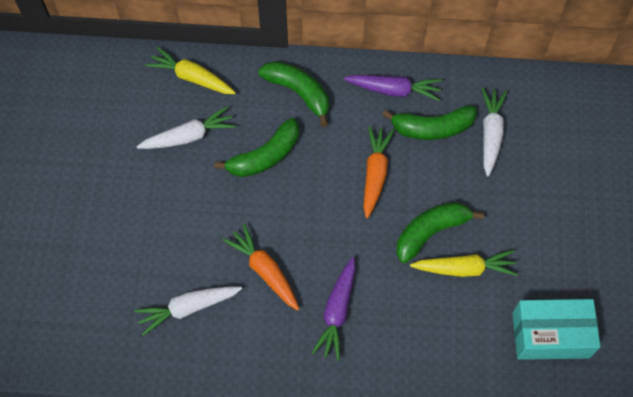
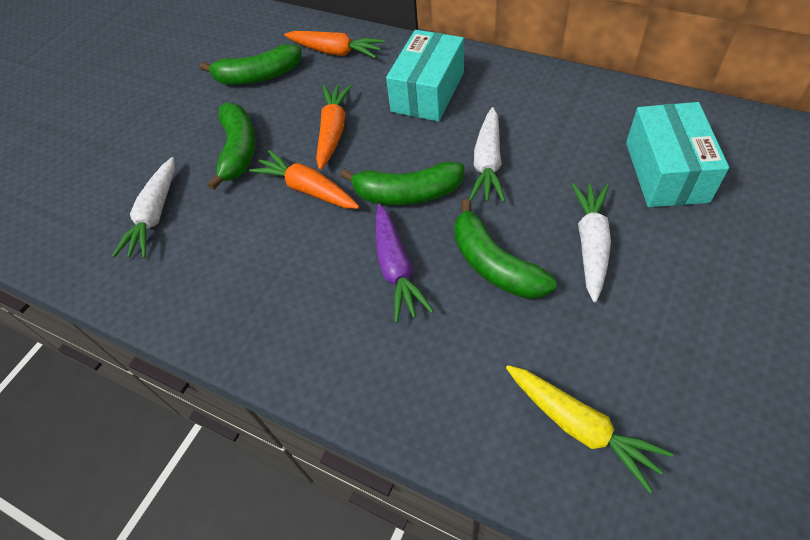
orange carrot: [223,224,299,311] [363,126,394,218] = 2 -> [249,150,359,209] [284,31,385,58] [316,84,353,170] = 3
purple carrot: [311,257,355,361] [344,75,442,101] = 2 -> [375,204,434,323] = 1
turquoise box: [512,299,601,360] = 1 -> [386,30,464,122] [626,102,729,207] = 2
yellow carrot: [145,47,236,94] [410,250,518,277] = 2 -> [506,365,673,493] = 1

